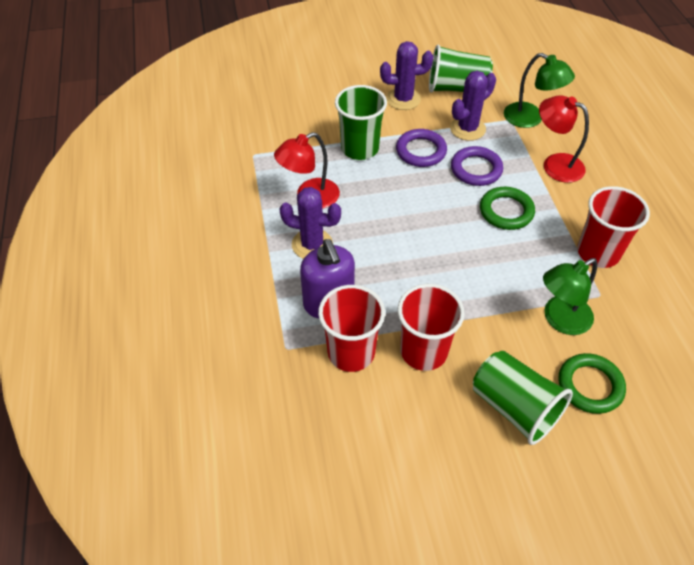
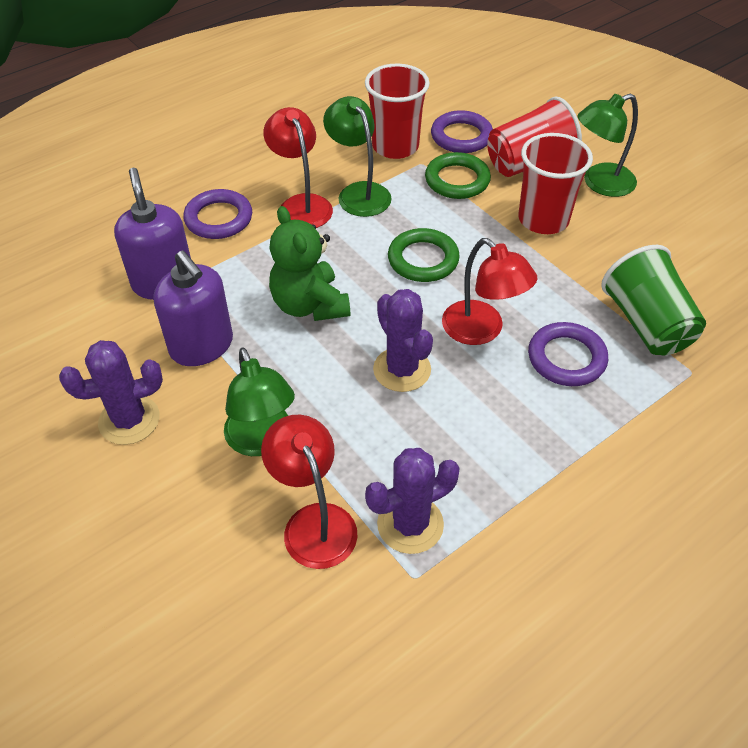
green cup: [335,85,387,160] [429,44,493,92] [473,351,573,445] = 3 -> [601,245,706,355] = 1
green lamp: [504,53,575,128] [543,258,597,335] = 2 -> [224,348,295,456] [323,96,392,217] [578,94,638,197] = 3
green teddy bear: none = 0 -> [269,206,350,321] = 1
purple ring: [396,129,447,167] [451,146,503,186] = 2 -> [183,189,252,239] [431,110,493,153] [528,322,608,386] = 3
purple soap dispenser: [300,239,355,318] = 1 -> [114,168,191,300] [153,251,233,366] = 2
red lamp: [274,132,340,209] [539,95,589,183] = 2 -> [261,415,357,569] [263,107,333,228] [442,238,537,345] = 3

